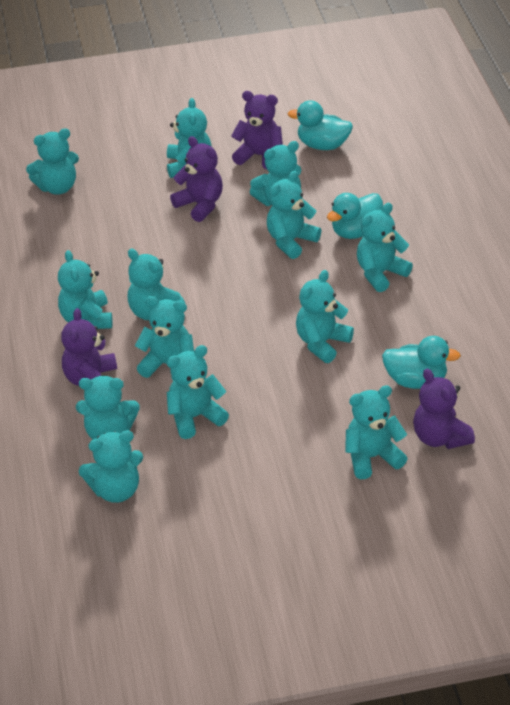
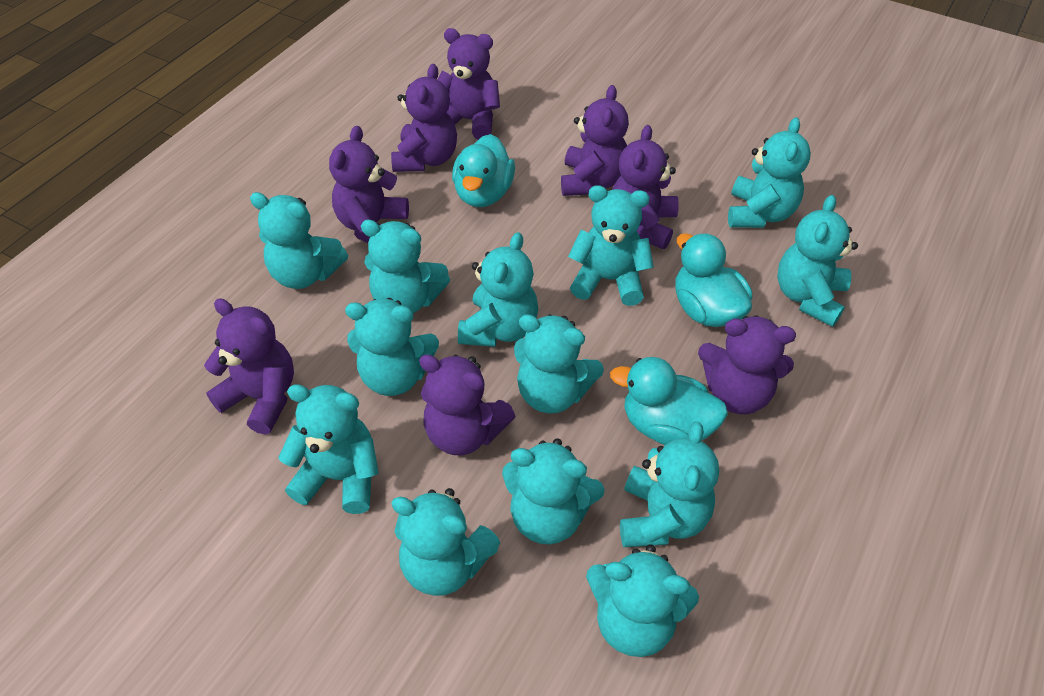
purple teddy bear: [61,308,117,386] [170,136,223,222] [231,91,283,170] [413,369,475,449] = 4 -> [204,298,294,434] [329,126,409,243] [391,64,457,172] [419,354,516,455] [437,28,500,140] [561,85,629,196] [612,125,679,249] [698,316,796,414] = 8

